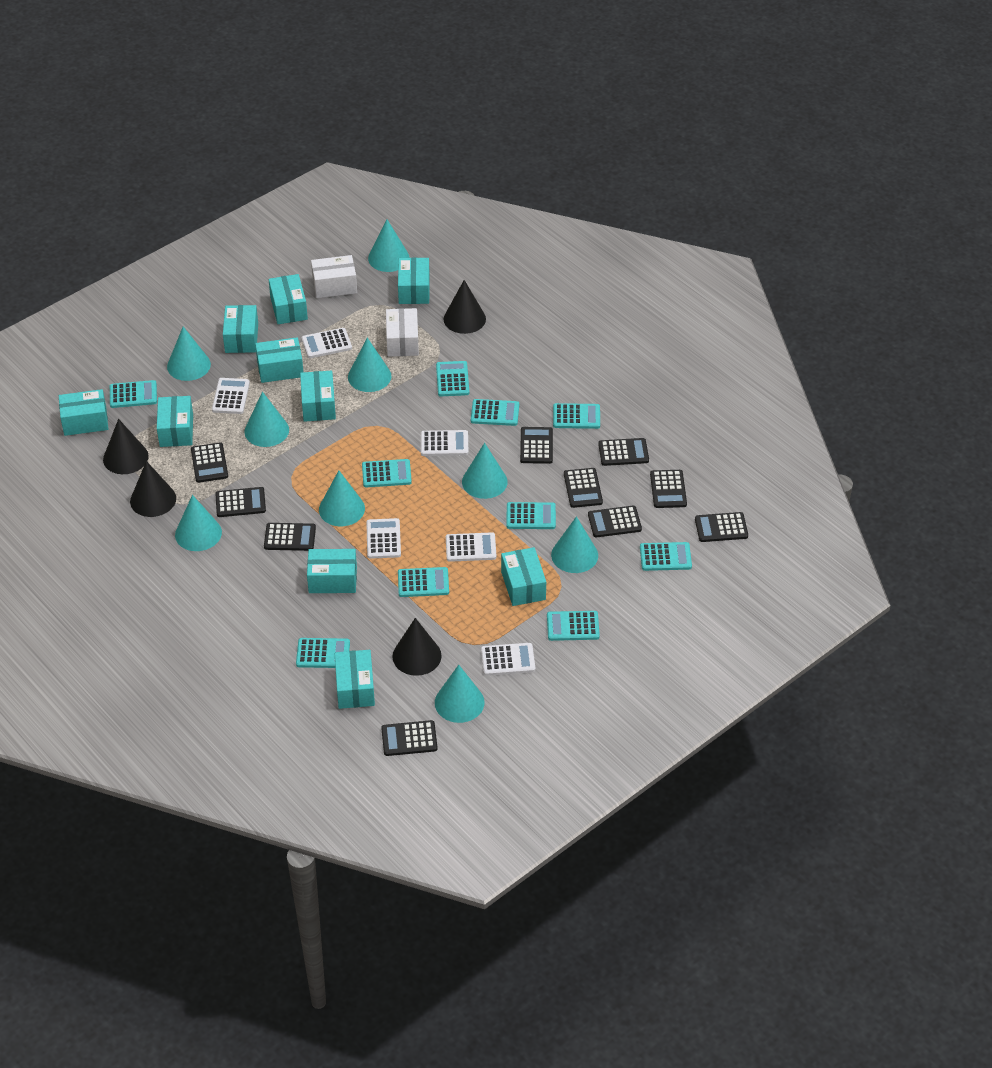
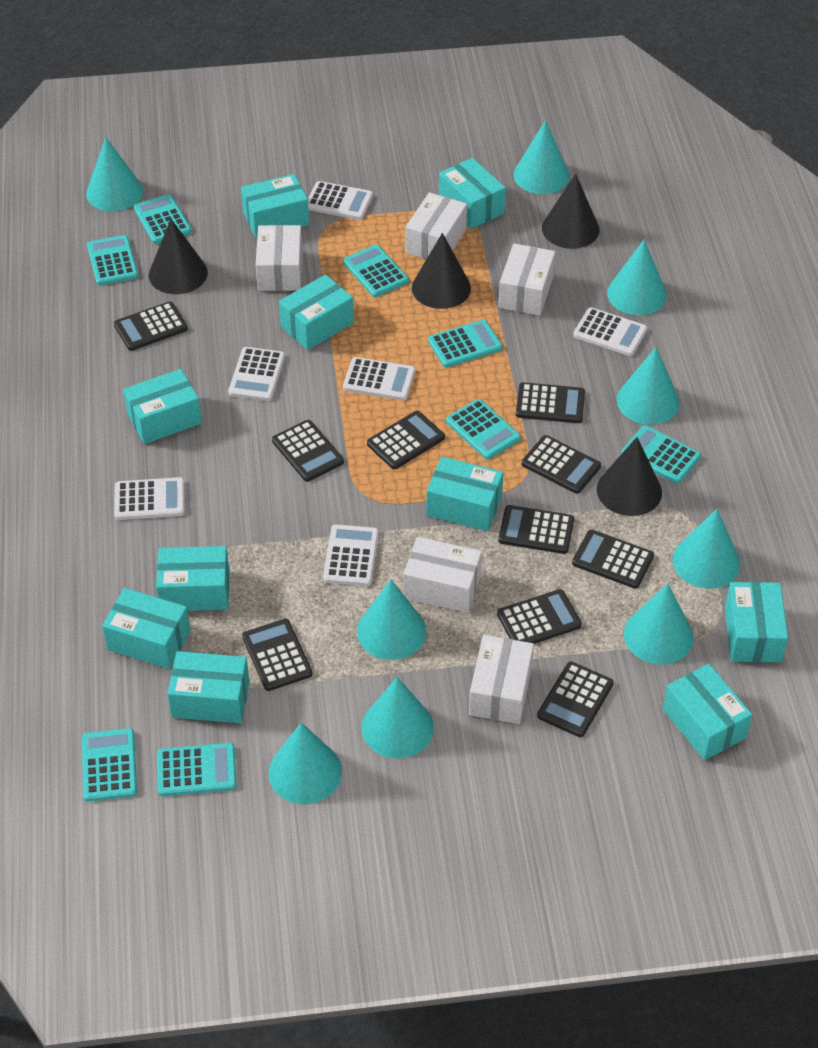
turquoise calculator: [110,380,157,408] [296,638,350,668] [362,459,412,487] [398,567,449,597] [436,361,469,396] [471,399,519,426] [506,502,556,529] [547,611,600,641] [553,403,600,429] [640,542,692,571] = 10 -> [82,728,137,802] [87,235,138,285] [134,194,192,244] [157,743,237,796] [343,245,409,297] [428,320,502,368] [446,399,521,459] [621,425,701,484] = 8
white box: [311,255,357,298] [386,308,419,357] = 2 -> [256,225,303,291] [403,537,482,613] [406,192,467,259] [469,635,534,724] [498,243,555,316] = 5

